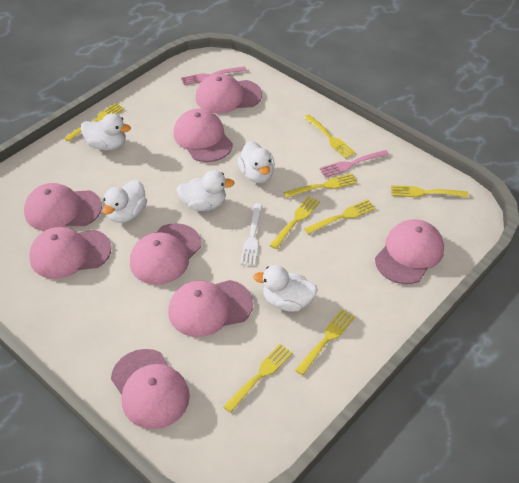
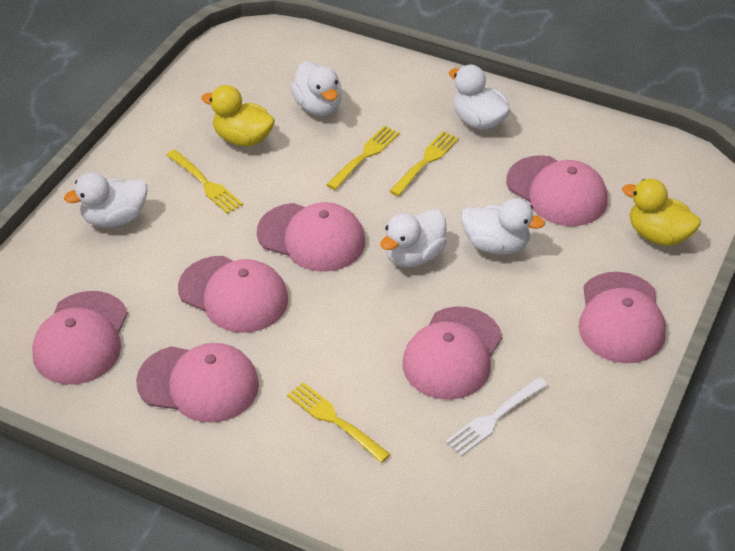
pink cap: [24,183,102,231] [29,227,111,279] [111,349,190,429] [130,223,201,285] [168,280,253,337] [174,109,233,162] [196,74,262,114] [375,219,444,284] = 8 -> [32,291,128,384] [136,343,259,423] [178,256,288,333] [257,202,365,271] [402,306,502,400] [506,155,608,226] [579,272,666,363] = 7
pink fork: [181,66,246,85] [319,150,389,177] = 2 -> none = 0
yellow duck: none = 0 -> [201,85,275,146] [622,179,701,246] = 2
yellow fork: [64,103,124,142] [223,344,293,413] [269,196,320,249] [284,173,358,198] [295,309,355,376] [304,115,356,159] [304,199,376,234] [391,185,468,198] = 8 -> [167,150,243,214] [287,382,390,463] [327,126,400,190] [390,131,459,196] = 4

